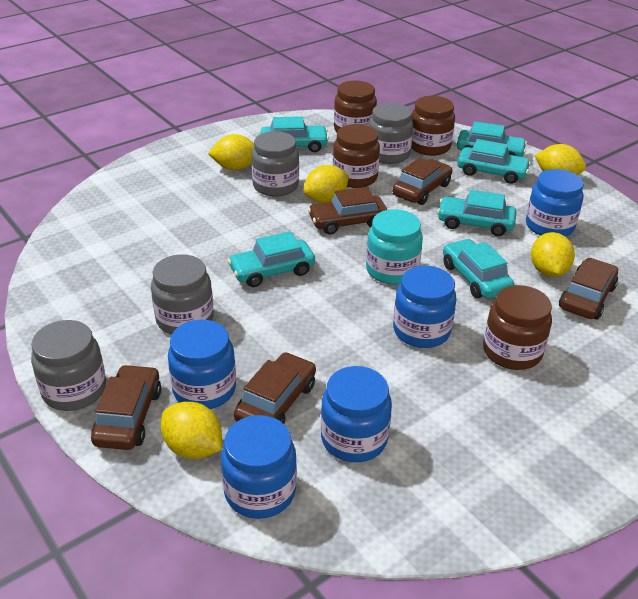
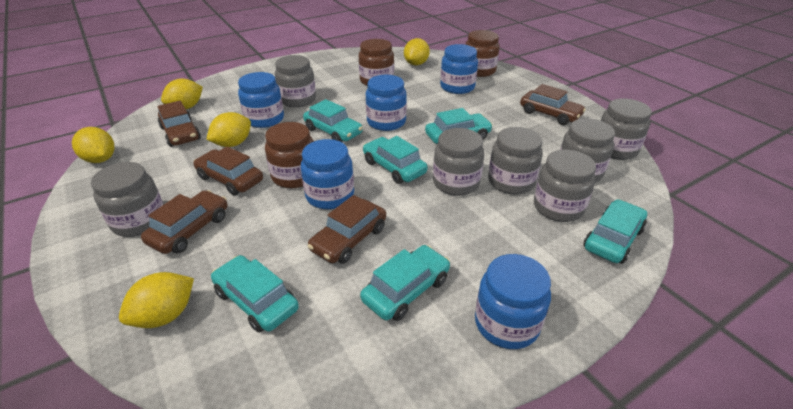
brown jar: [333,124,380,188] [334,81,377,132] [411,96,455,156] [483,285,552,370] = 4 -> [265,122,314,188] [359,39,394,86] [465,30,500,77] = 3
grey jar: [31,320,106,411] [151,254,214,335] [252,131,299,197] [369,103,413,164] = 4 -> [91,162,163,237] [275,55,316,107] [433,128,484,196] [488,127,543,195] [534,150,596,222] [560,118,615,183] [601,99,652,160] = 7
turquoise jar: [366,209,423,285] = 1 -> none = 0

